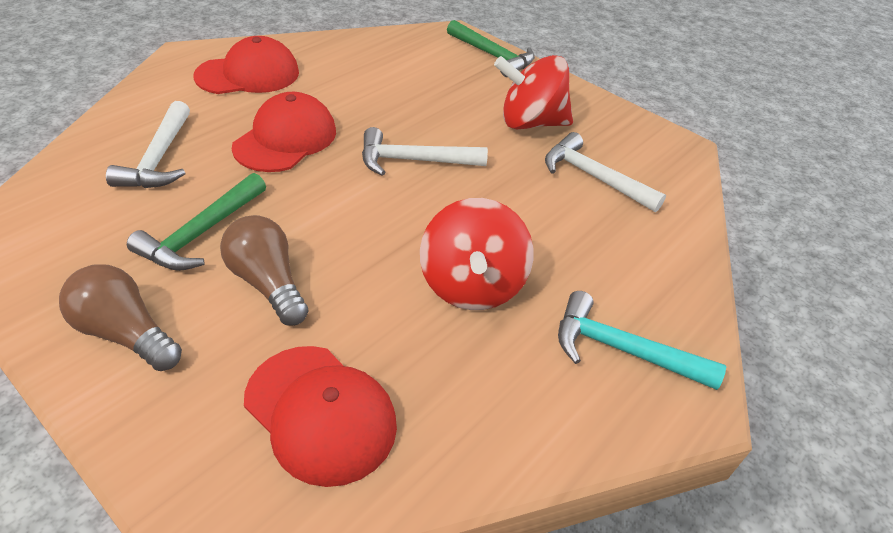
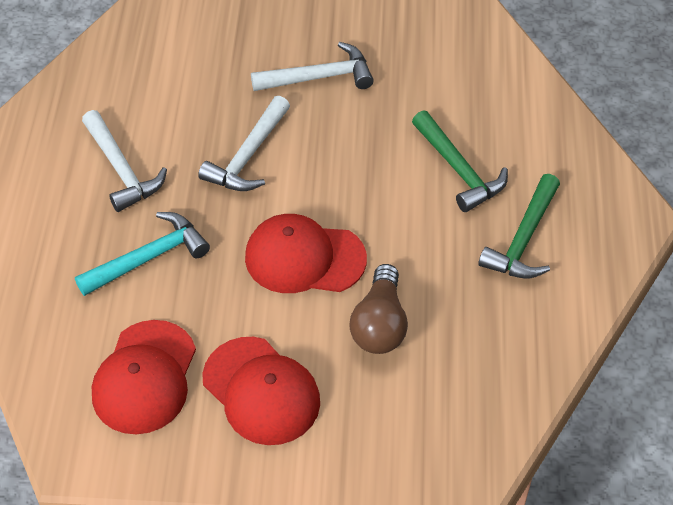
brown light bulb: [59,264,182,371] [220,215,308,326] = 2 -> [349,264,408,354] = 1
red spinning top: [420,198,533,310] [494,55,573,130] = 2 -> none = 0

